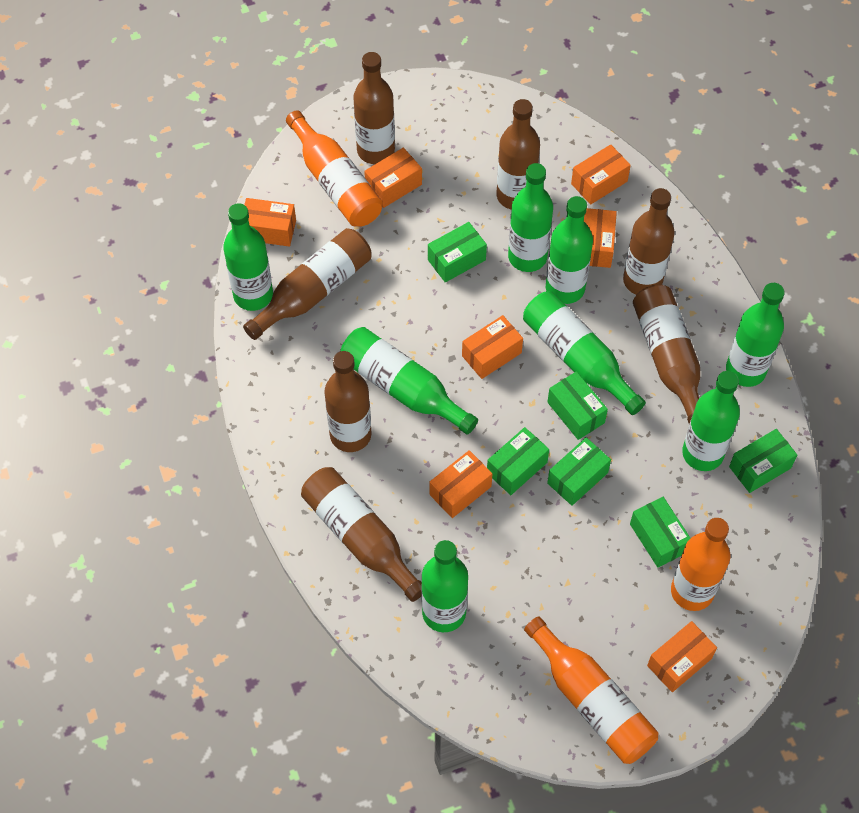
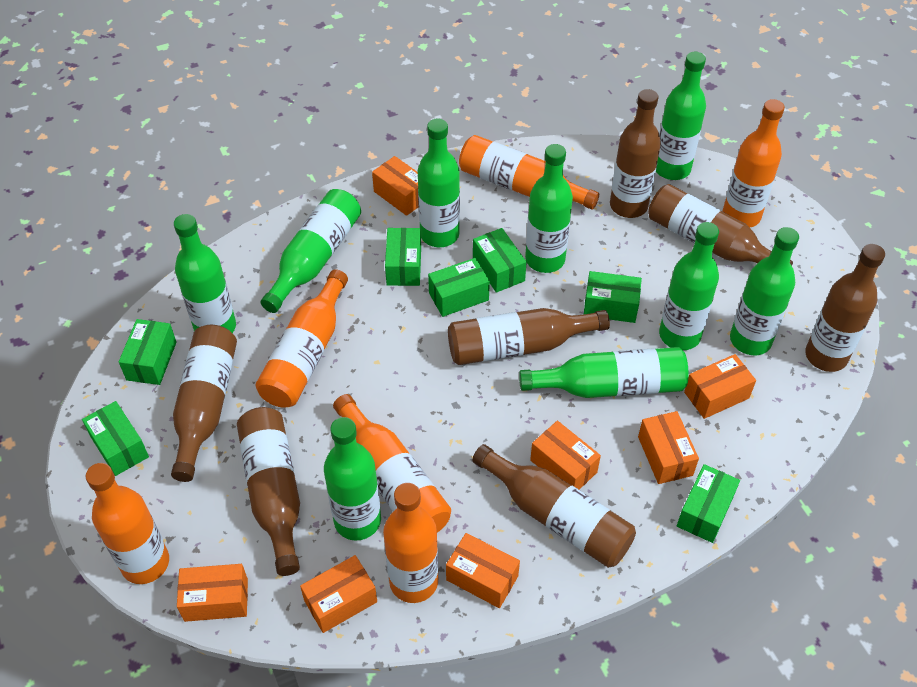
green bottle: [223,203,273,311] [340,327,478,435] [421,540,468,632] [508,163,553,272] [523,291,646,415] [546,196,593,304] [682,371,740,471] [726,283,785,387] = 8 -> [174,214,236,333] [260,189,361,313] [324,417,381,541] [418,119,460,247] [519,347,689,398] [525,144,573,273] [656,52,706,180] [659,222,719,350] [730,227,799,355] = 9
green box: [428,222,487,283] [487,427,549,495] [547,371,608,440] [547,437,611,506] [630,497,690,568] [729,429,797,493] = 6 -> [82,401,149,476] [119,319,177,385] [385,228,421,286] [428,258,490,317] [473,228,527,293] [583,271,642,323] [677,464,740,543] = 7
orange bottle: [286,110,383,227] [524,616,658,764] [671,518,730,611] = 3 -> [86,463,169,584] [256,269,348,408] [333,394,451,533] [383,483,438,603] [459,135,599,209] [723,99,785,228] = 6

